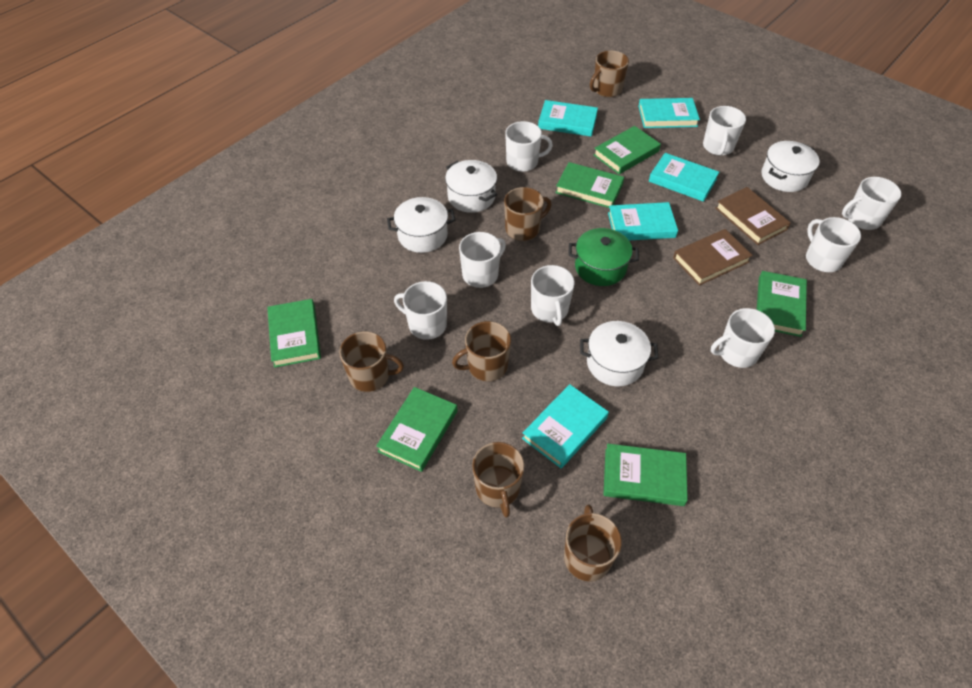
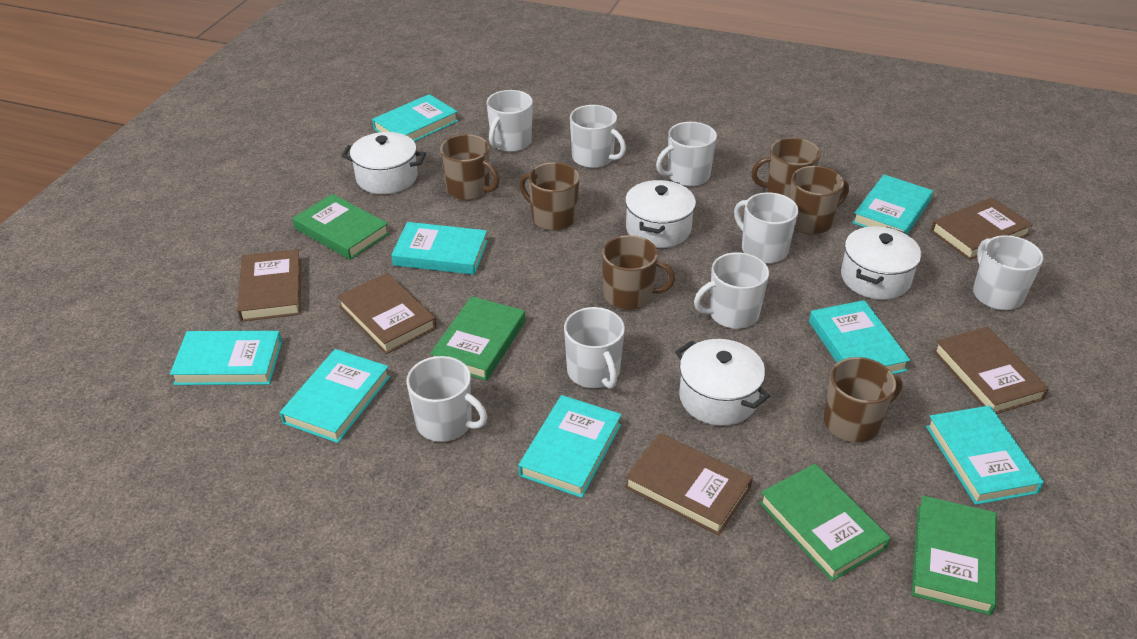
brown book: [673,229,753,286] [716,187,791,245] = 2 -> [237,249,301,322] [337,273,437,354] [625,433,753,535] [931,197,1033,260] [933,327,1049,414] = 5
green book: [267,299,321,368] [376,387,458,472] [555,162,624,208] [594,126,661,174] [603,444,688,506] [757,271,807,337] = 6 -> [292,194,389,260] [430,296,525,381] [759,464,891,581] [912,495,997,615] = 4
green pot: [568,228,639,286] = 1 -> none = 0
turquoise book: [522,384,609,468] [538,100,598,137] [608,202,678,240] [638,98,700,128] [649,153,719,202] = 5 -> [170,331,282,385] [280,349,390,443] [372,94,458,142] [391,222,488,275] [518,395,622,498] [809,300,910,374] [852,175,933,235] [926,406,1044,505] = 8

